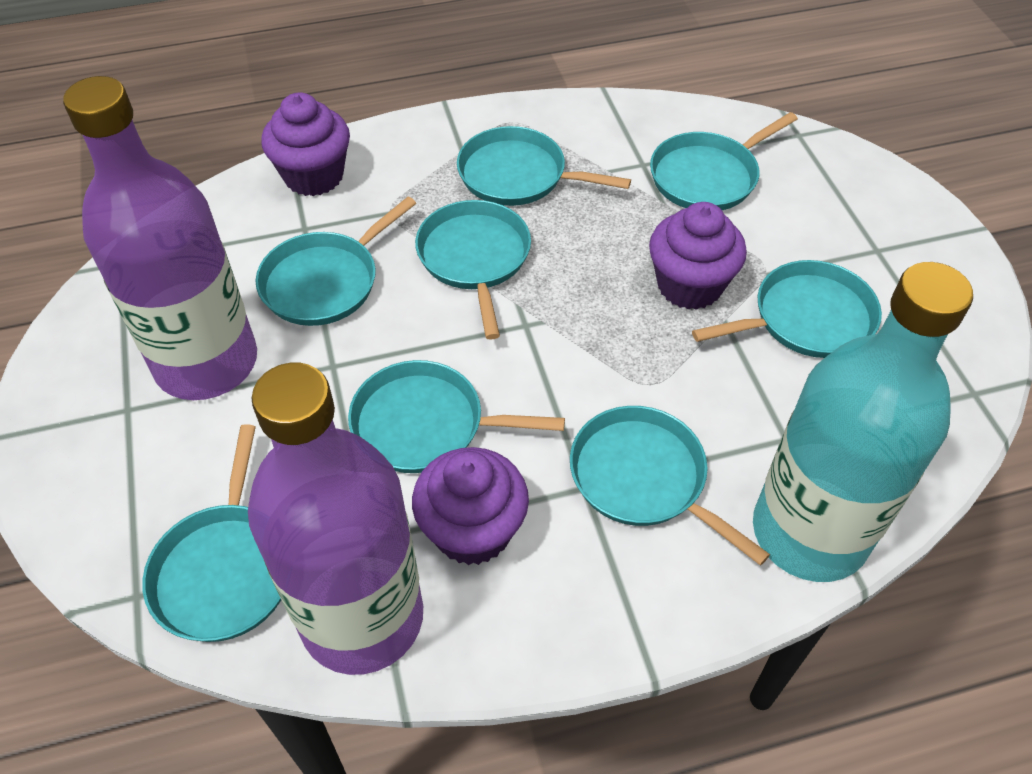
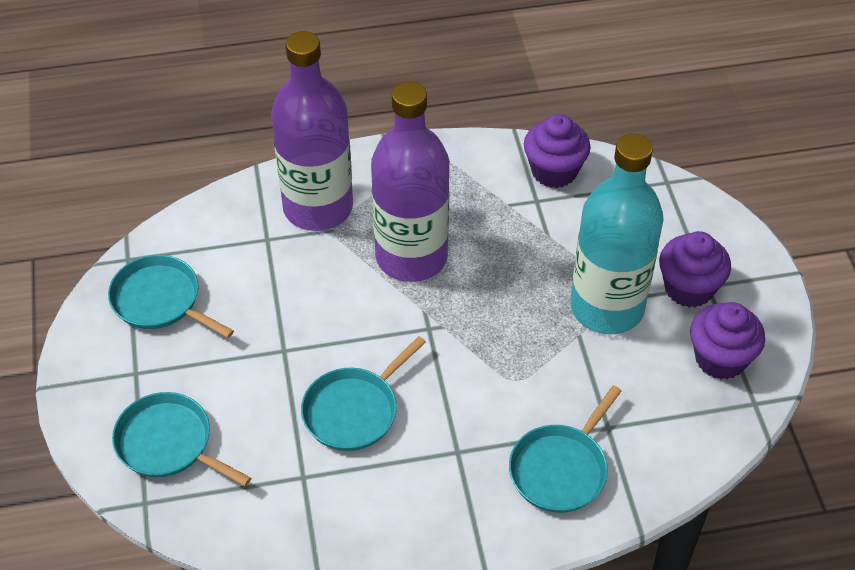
turquoise pan: [142,424,281,642] [256,197,416,326] [348,360,565,473] [415,200,531,340] [457,126,631,206] [570,406,770,566] [650,112,798,210] [692,260,882,358] = 8 -> [108,255,234,338] [112,392,251,487] [301,336,426,451] [509,385,622,513] = 4

